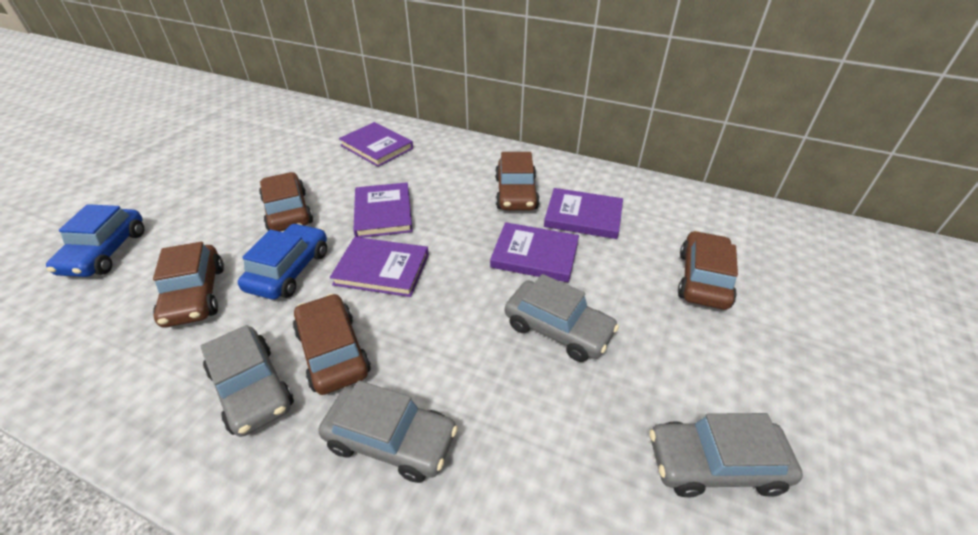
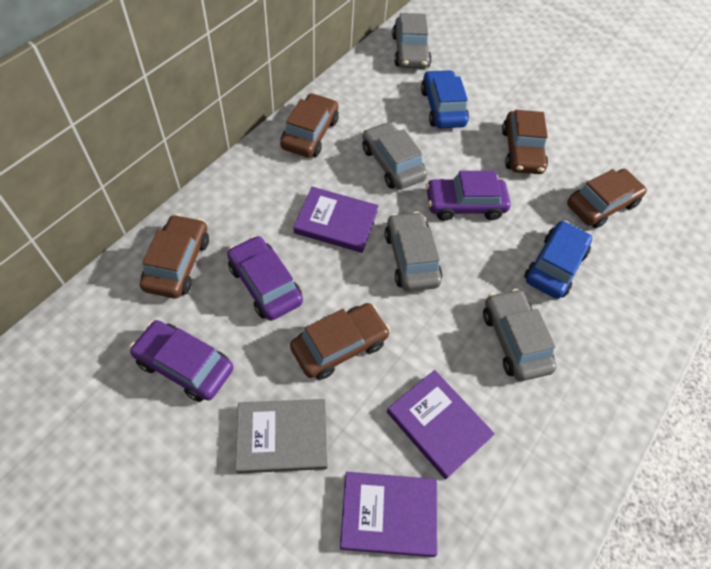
grey book: none = 0 -> [235,399,328,474] = 1
purple book: [330,237,429,297] [339,122,413,167] [353,182,413,238] [490,222,579,283] [544,188,623,239] = 5 -> [293,187,378,253] [340,472,437,557] [387,370,495,479] = 3
purple car: none = 0 -> [129,320,234,402] [227,235,303,321] [426,171,511,221] = 3

